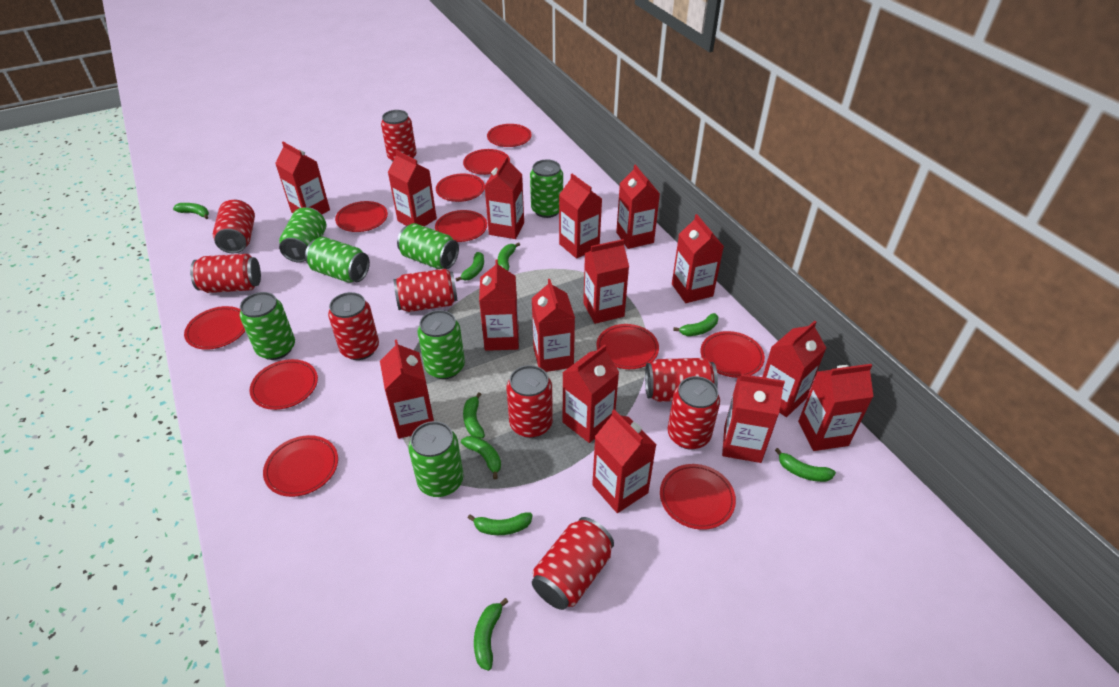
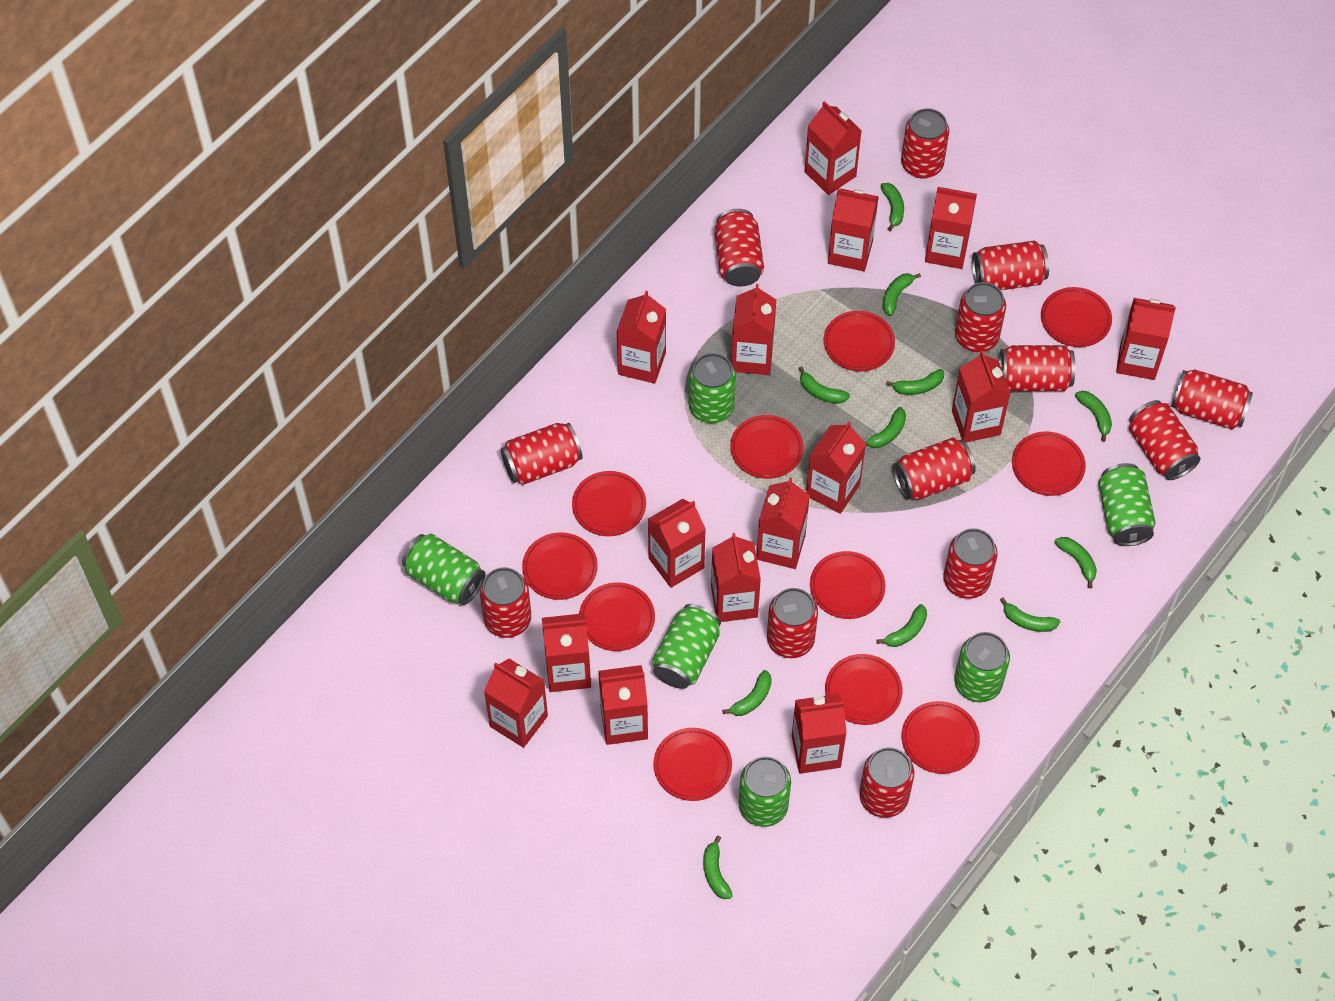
green banana: [173,203,209,219] [456,252,484,281] [461,436,501,479] [463,392,485,438] [468,512,533,535] [474,598,508,671] [498,242,520,271] [673,313,718,336] [775,448,836,482] = 9 -> [703,836,733,899] [722,670,772,716] [799,366,850,404] [865,407,906,448] [877,604,927,647] [880,183,904,231] [883,273,921,316] [886,369,944,395] [1000,598,1060,632] [1054,537,1097,588] [1075,391,1112,441] = 11
green can: [239,292,295,360] [279,207,326,262] [305,237,370,283] [397,223,459,269] [408,421,464,497] [417,310,465,379] [530,159,563,218] = 7 -> [402,534,485,605] [652,604,721,689] [689,353,736,423] [739,756,791,827] [954,632,1010,703] [1098,463,1155,546] = 6
red can: [190,254,261,293] [213,200,255,253] [328,292,379,360] [381,110,416,162] [394,269,457,312] [506,365,553,438] [532,517,614,610] [645,358,718,402] [667,376,720,449] = 9 -> [480,567,531,638] [501,423,583,485] [714,209,764,286] [767,588,818,658] [859,747,914,818] [893,437,976,500] [901,108,949,179] [943,528,998,599] [955,282,1006,352] [972,241,1049,290] [999,345,1075,391] [1129,400,1200,480] [1171,370,1253,429] = 13

